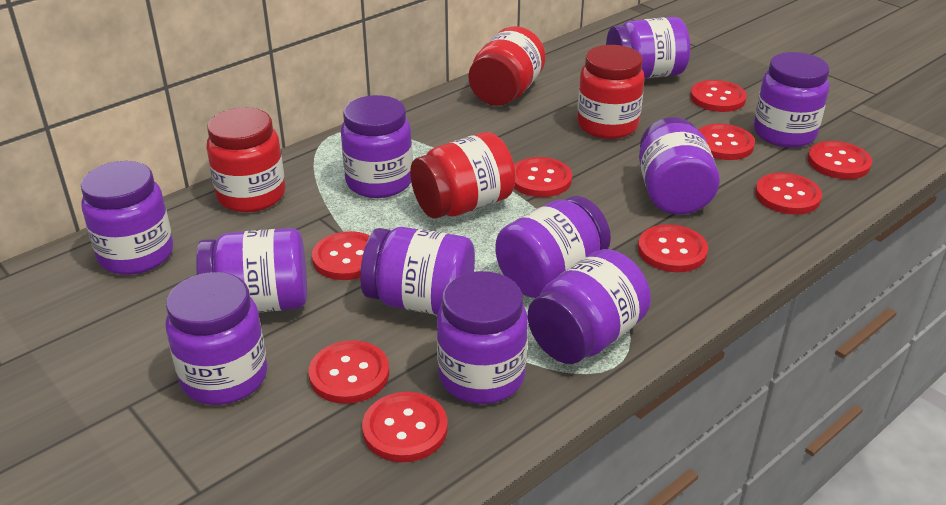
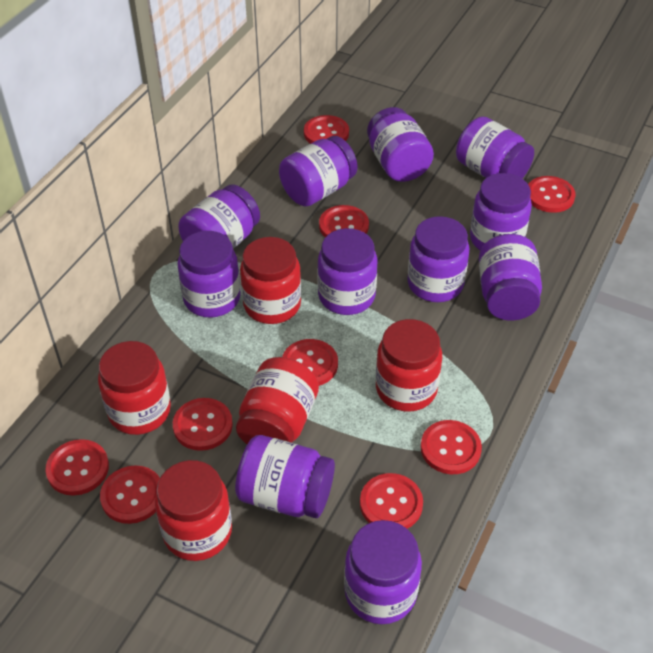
red jar: [207,107,285,212] [410,132,516,218] [469,26,546,106] [577,45,645,139] = 4 -> [98,341,171,435] [155,460,232,561] [236,357,319,444] [240,237,301,324] [376,319,442,412] = 5

